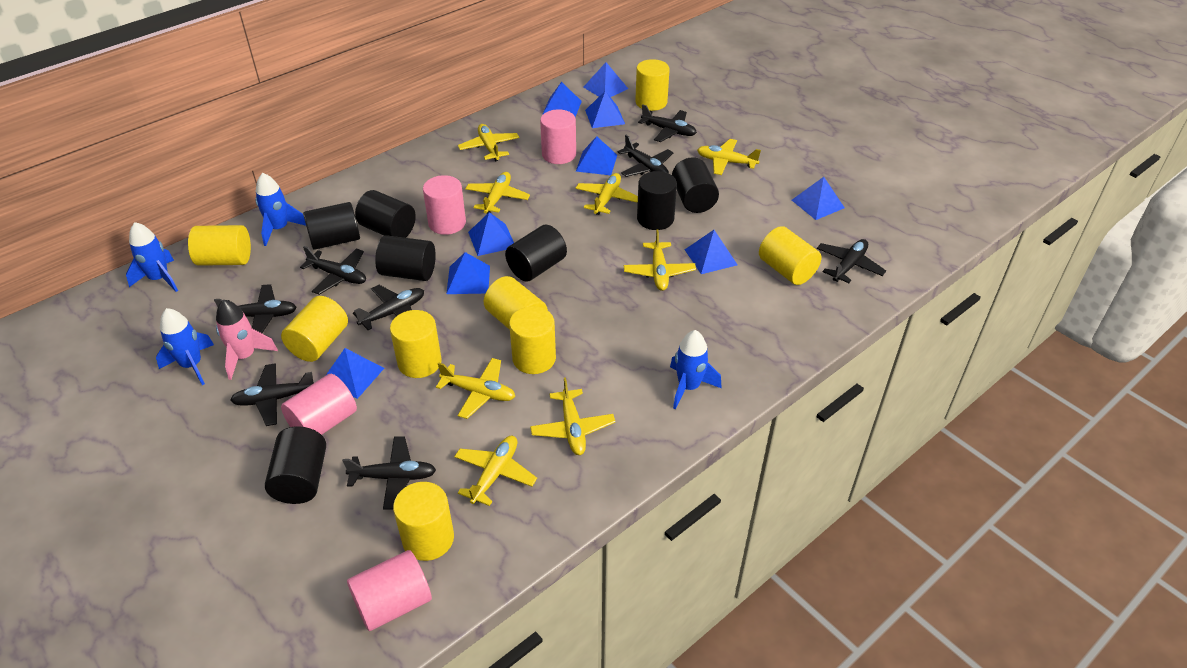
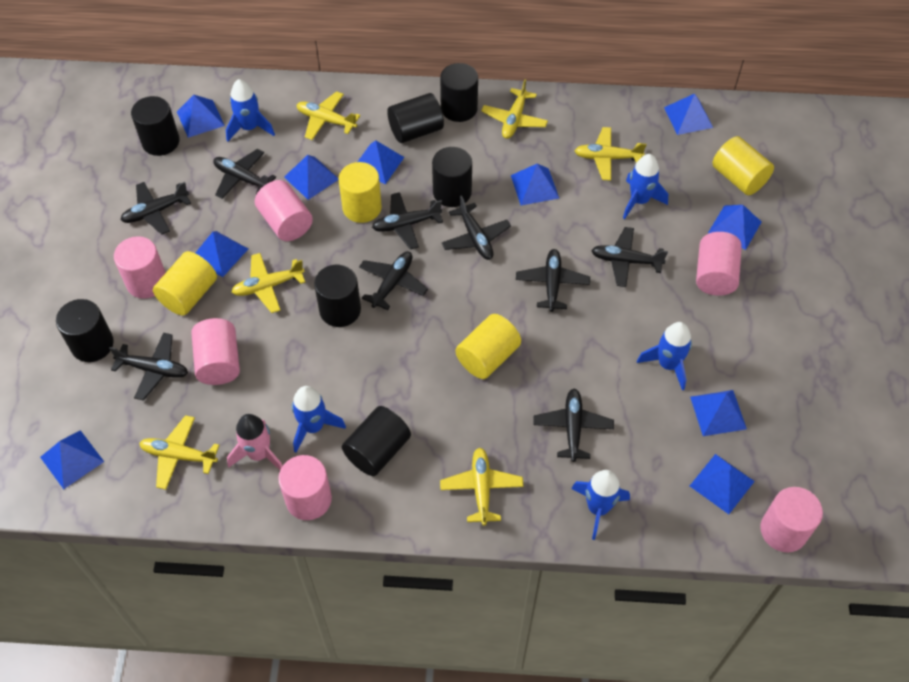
black plane: [214,284,297,333] [231,363,313,426] [300,246,366,295] [342,436,436,510] [353,285,424,330] [618,135,673,177] [638,104,697,142] [817,239,886,283] = 8 -> [109,333,188,401] [121,182,191,235] [213,149,276,199] [359,252,428,310] [372,192,443,249] [442,195,511,260] [516,249,590,312] [533,389,614,462] [591,227,668,287] = 9
blue pyramid: [326,348,384,399] [446,252,490,294] [468,212,514,256] [542,82,582,117] [576,136,617,175] [583,62,628,97] [585,91,625,128] [684,230,737,274] [792,177,845,220] = 9 -> [40,430,104,489] [177,95,225,138] [196,231,248,277] [284,155,339,200] [358,140,404,184] [511,164,559,205] [664,93,713,135] [690,390,747,436] [690,454,755,514] [708,205,761,250] = 10
blue rocket: [126,222,178,292] [156,308,214,385] [255,173,306,246] [670,330,722,409] = 4 -> [226,79,275,142] [292,386,346,453] [571,470,630,540] [623,154,668,219] [637,322,692,390] = 5
pink cylinder: [281,374,357,435] [347,550,432,631] [423,175,466,235] [540,109,576,164] = 4 -> [114,236,166,299] [191,318,240,385] [255,180,313,241] [278,455,332,520] [696,232,742,296] [760,487,823,553] = 6
yellow cylinder: [188,225,251,266] [281,296,348,362] [390,310,442,378] [393,482,454,561] [484,276,548,330] [509,306,556,374] [635,59,670,111] [759,226,821,285] = 8 -> [153,251,217,316] [338,162,382,223] [455,314,521,379] [712,136,774,195] = 4
yellow plane: [436,358,515,419] [454,436,537,506] [458,124,519,161] [465,172,530,214] [530,377,615,455] [575,173,638,215] [624,229,696,291] [697,139,761,175] = 8 -> [139,415,219,490] [232,253,305,313] [297,91,360,140] [440,447,524,526] [481,79,548,139] [574,127,646,181] = 6

